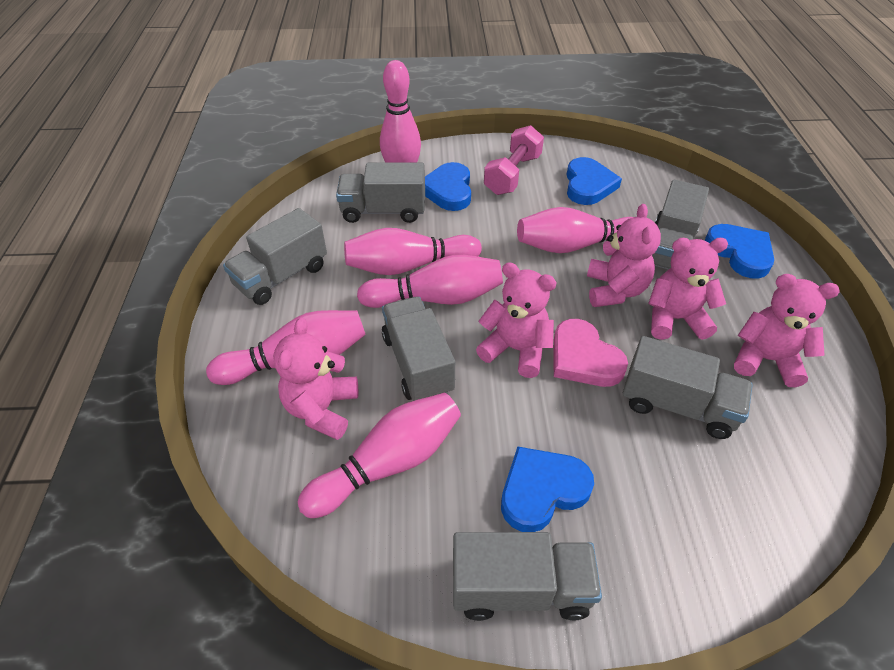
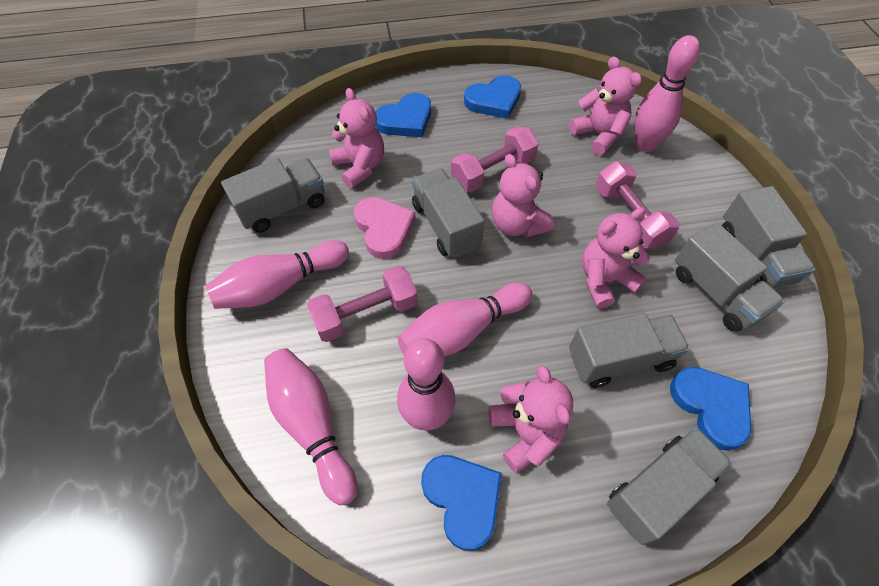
pink bowling pin: [206,310,366,385] [298,393,461,518] [344,228,482,275] [357,255,503,308] [380,60,421,163] [517,207,633,253] = 6 -> [205,240,349,309] [264,348,358,505] [397,338,456,431] [398,282,532,356] [634,35,700,152] = 5
pink dumbbell: [484,125,544,195] = 1 -> [307,265,418,342] [451,126,538,192] [596,161,680,249] = 3

